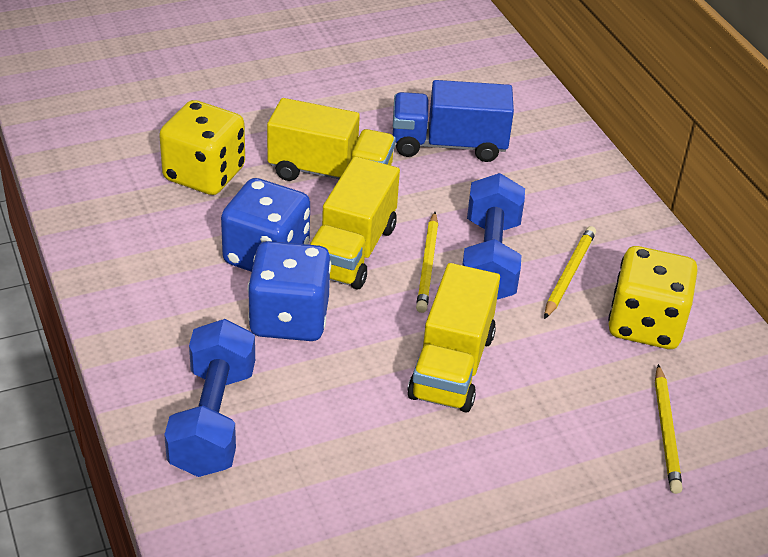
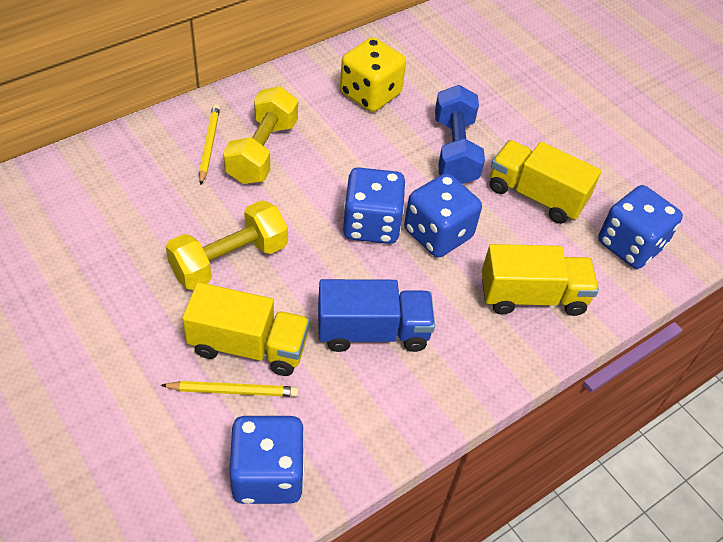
blue dice: [221,178,310,272] [248,241,331,341] = 2 -> [229,416,305,504] [343,167,406,244] [404,173,482,258] [598,185,683,269] = 4
blue dumbbell: [164,319,255,477] [462,173,525,300] = 2 -> [435,85,485,184] = 1
yellow dice: [159,100,245,195] [608,246,698,349] = 2 -> [340,37,406,112] = 1
yellow dumbbell: none = 0 -> [165,200,288,290] [223,86,298,184] = 2
yellow pencil: [416,212,438,313] [544,226,596,319] [655,364,683,494] = 3 -> [161,381,299,397] [199,104,220,185] = 2

